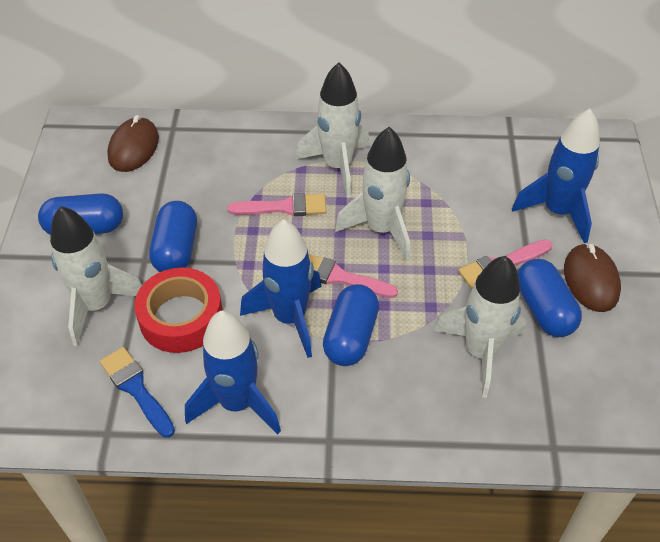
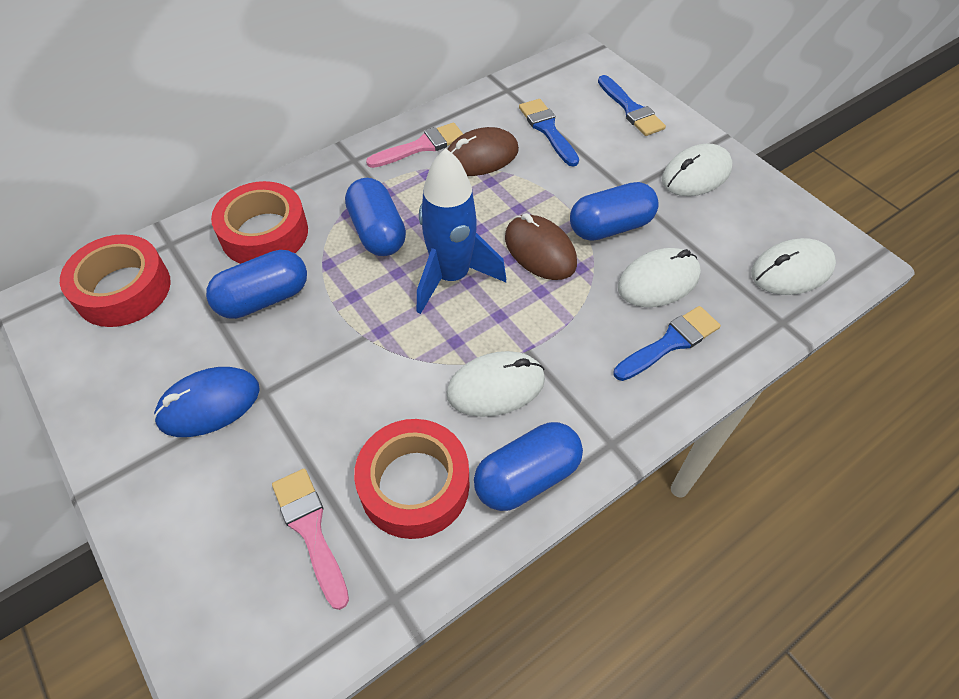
blue brush: [100,347,175,438] = 1 -> [519,99,579,167] [598,75,666,136] [614,306,721,381] = 3
blue mouse: none = 0 -> [153,367,260,437] = 1
blue rocket: [185,311,281,434] [240,219,322,358] [512,109,600,243] = 3 -> [417,148,506,314] = 1
pink brush: [227,193,326,216] [308,254,398,298] [458,240,552,289] = 3 -> [272,469,349,610] [366,123,463,168] = 2
red tape: [134,267,223,353] = 1 -> [60,234,171,327] [211,181,308,264] [354,419,470,539] = 3
white mouse: none = 0 -> [447,351,545,417] [618,248,701,307] [662,143,732,196] [751,238,836,295] = 4
white rocket: [50,206,142,347] [296,62,370,198] [335,127,410,261] [434,256,527,398] = 4 -> none = 0

